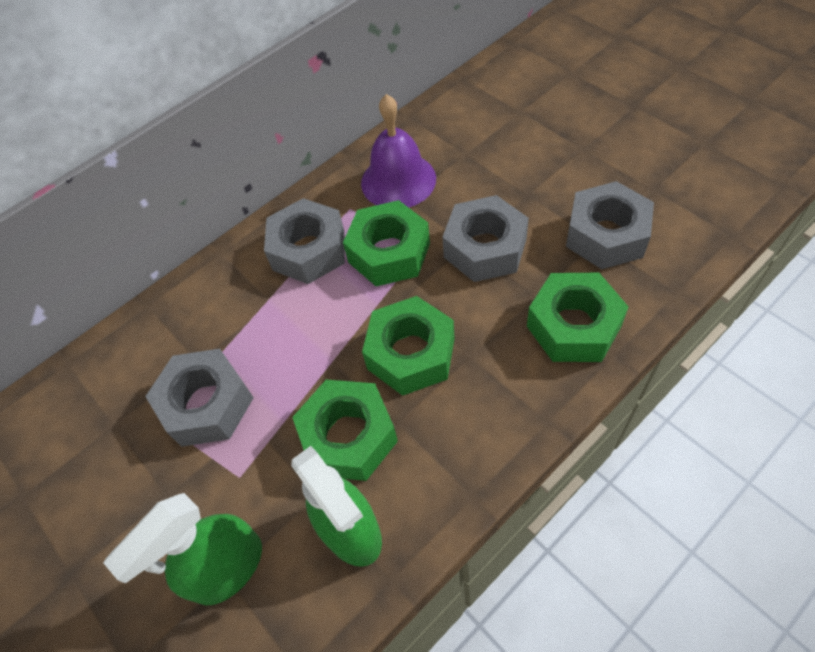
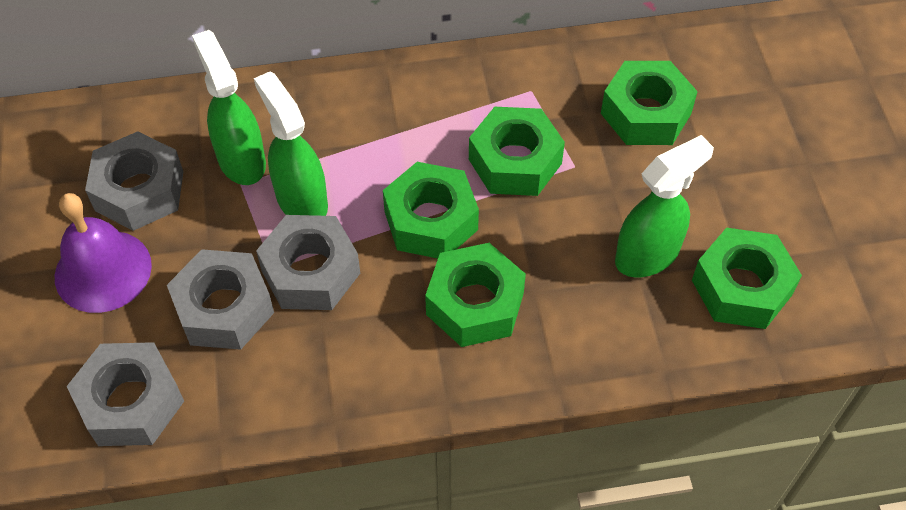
green nut: [292,380,398,481] [343,200,430,286] [362,296,455,396] [527,273,629,362] = 4 -> [383,162,479,259] [425,243,526,347] [469,107,565,196] [601,61,698,145] [692,228,802,329] = 5
green spray bottle: [104,493,262,605] [291,446,382,567] = 2 -> [192,30,266,185] [254,71,328,216] [615,135,714,277] = 3

